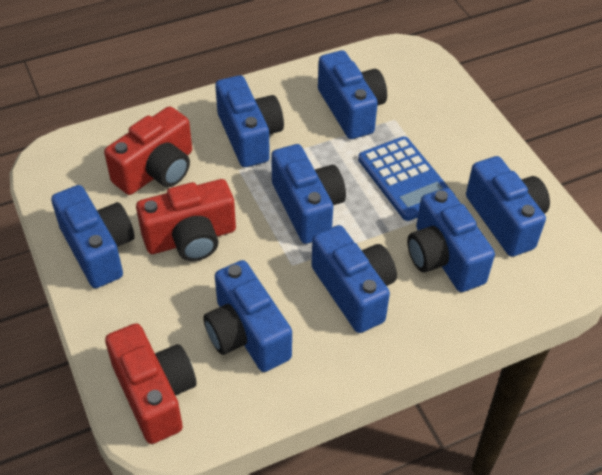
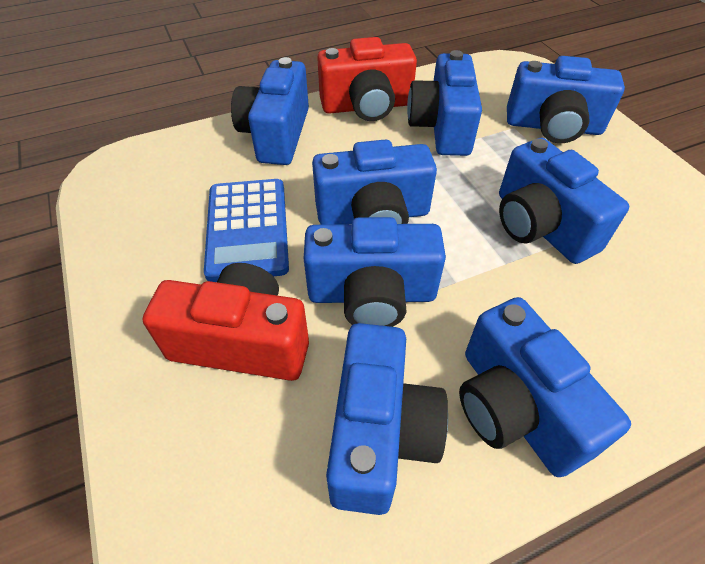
red camera: [104,106,192,195] [105,323,197,444] [136,179,236,261] = 3 -> [143,263,309,381] [317,37,417,121] = 2

